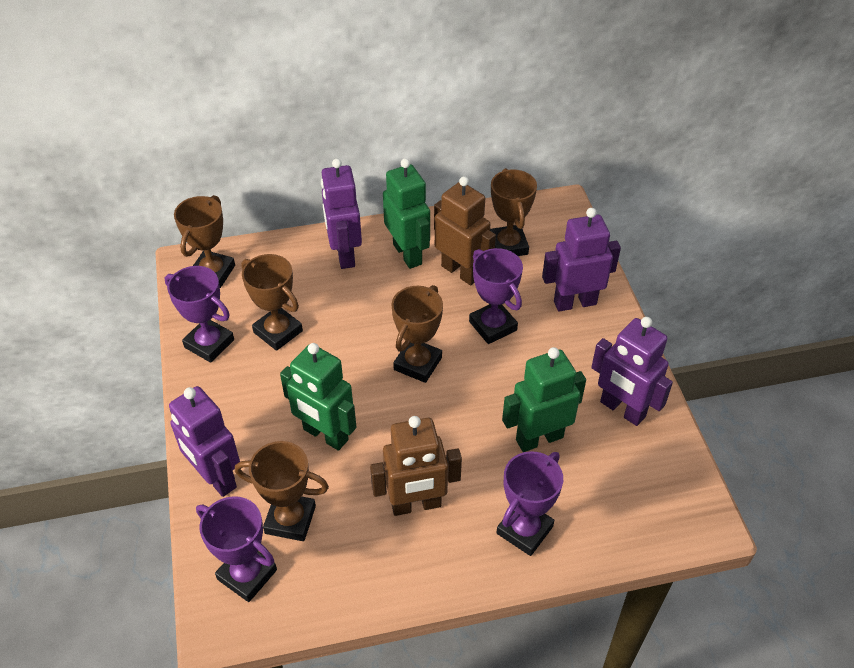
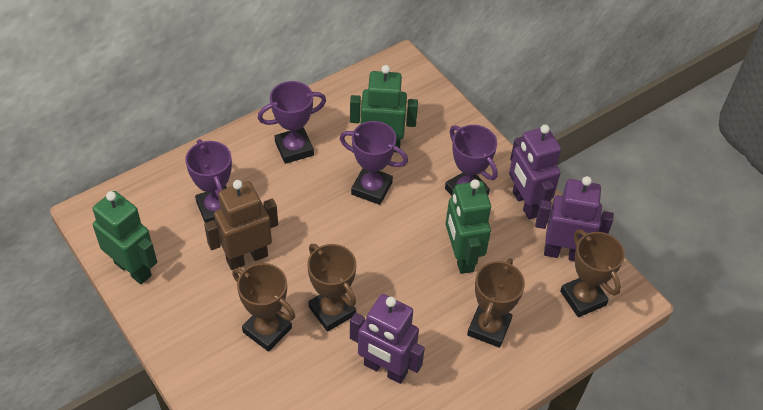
brown robot: [370,416,462,516] [434,176,496,285] = 2 -> [204,180,278,270] = 1
brown trophy: [174,195,235,288] [235,441,329,541] [241,254,303,351] [391,285,443,383] [490,168,537,256] = 5 -> [232,263,295,352] [307,244,356,332] [467,258,525,348] [560,229,625,317] = 4
purple robot: [169,386,240,497] [321,158,362,269] [542,208,621,311] [591,317,673,426] = 4 -> [350,294,425,384] [509,125,561,220] [535,176,614,261] = 3

